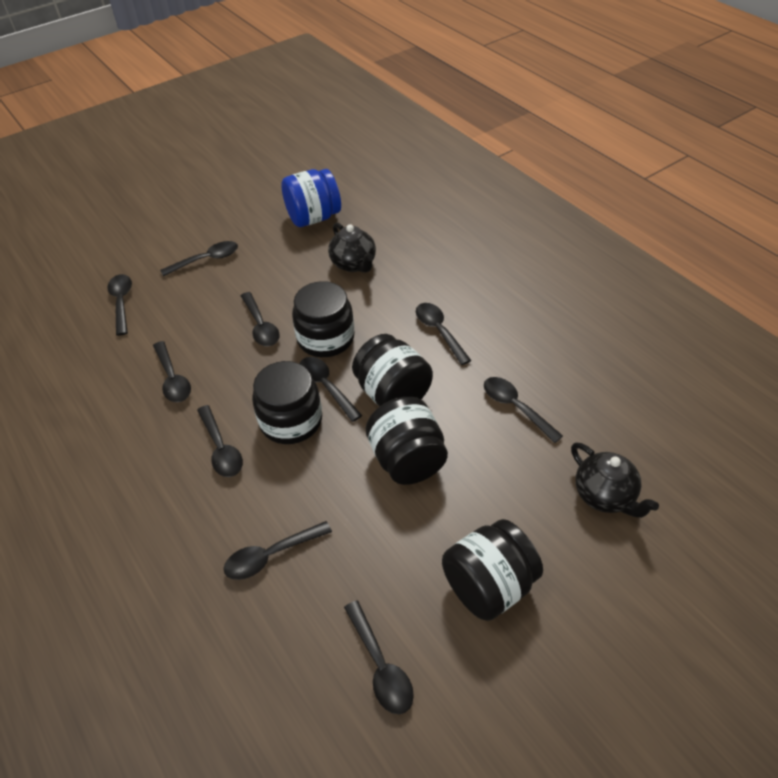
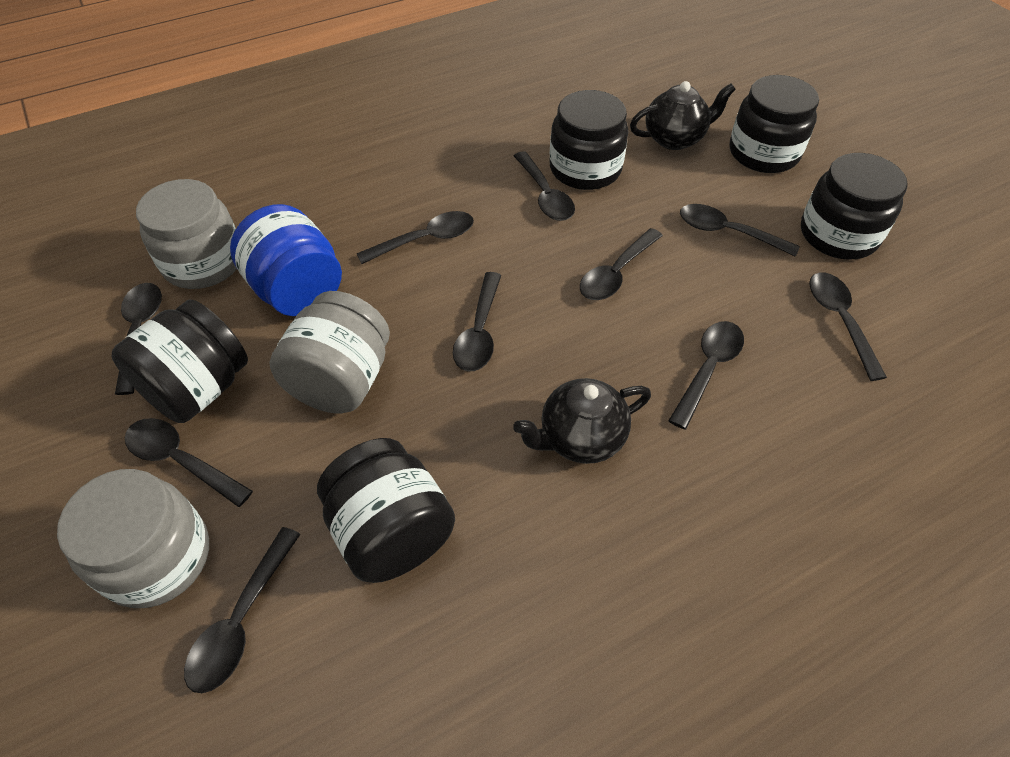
grey jar: none = 0 -> [57,469,209,608] [136,179,237,289] [269,291,390,413] = 3

